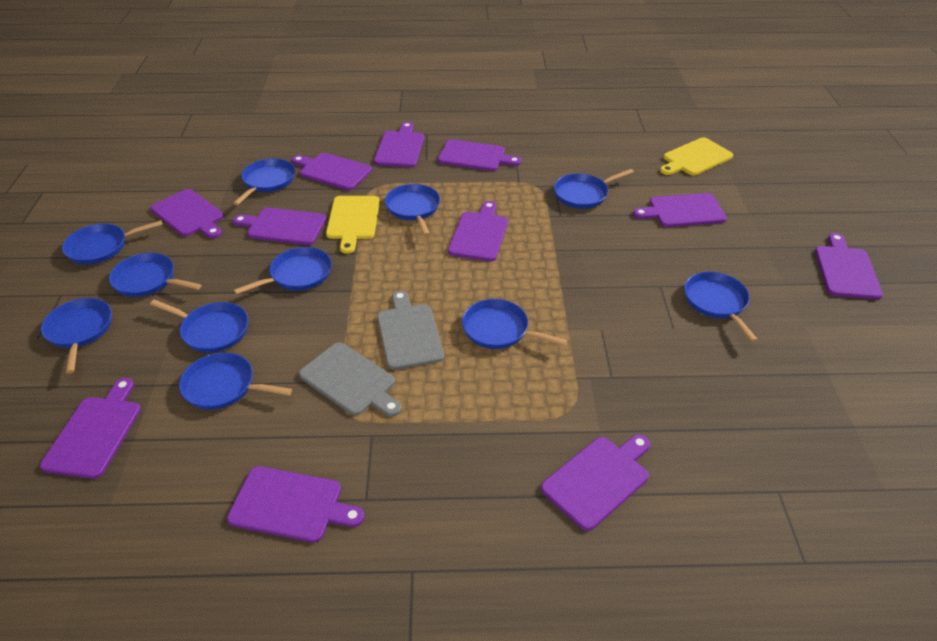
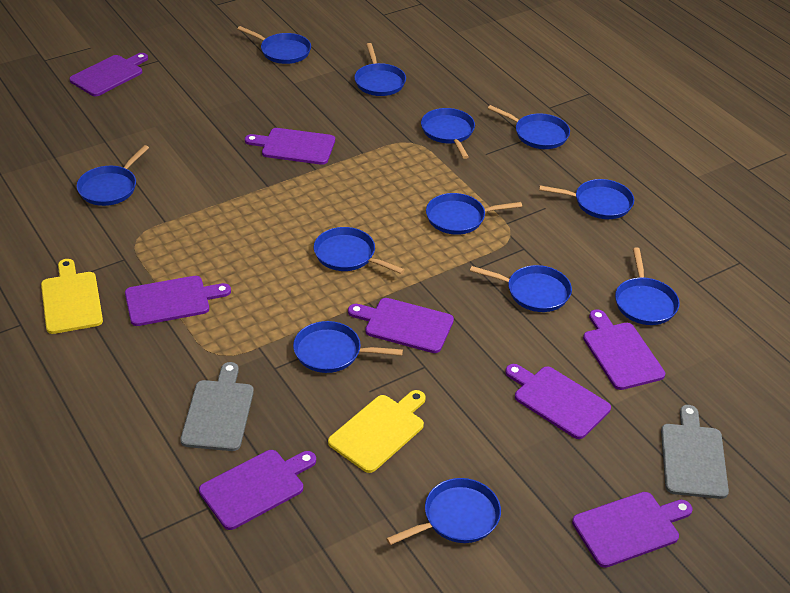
blue pan: [41,298,112,374] [62,220,163,264] [109,253,201,297] [150,300,248,353] [179,352,292,410] [233,158,295,205] [234,247,332,295] [385,184,440,236] [462,299,567,349] [554,169,634,209] [684,272,758,342] = 11 -> [76,145,149,206] [237,26,311,64] [293,321,403,373] [314,227,405,274] [354,43,406,96] [386,478,501,545] [421,108,475,159] [426,193,522,235] [470,265,572,312] [488,105,570,149] [539,179,634,219] [615,248,680,325] = 12
purple cutting board: [40,378,141,479] [151,189,224,238] [227,466,364,543] [233,207,326,245] [292,153,372,190] [374,122,424,167] [438,139,521,171] [448,201,508,261] [541,434,650,531] [633,193,727,227] [815,233,883,299] = 11 -> [69,53,148,96] [125,276,231,326] [199,450,316,530] [245,128,335,165] [348,298,454,353] [505,364,611,439] [572,492,692,568] [583,309,665,390] = 8

